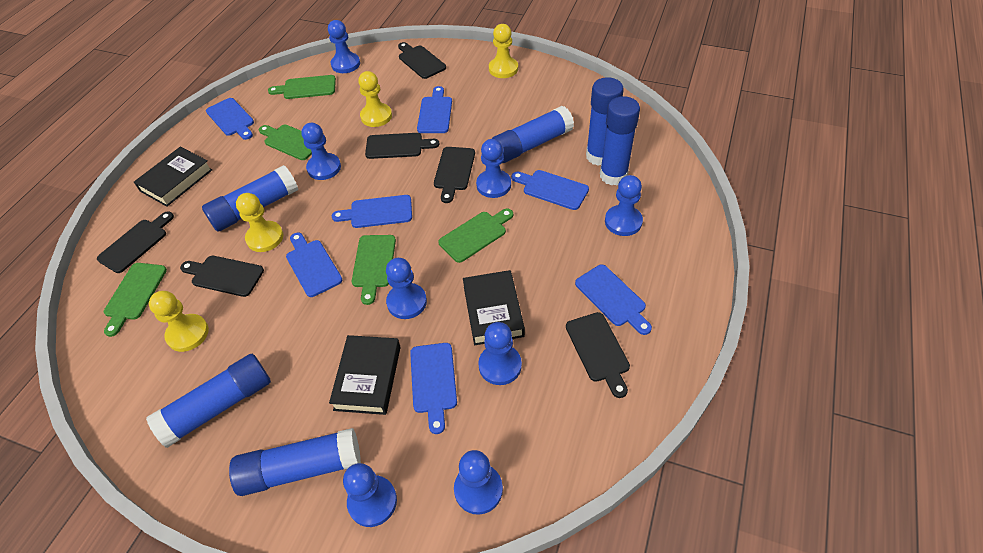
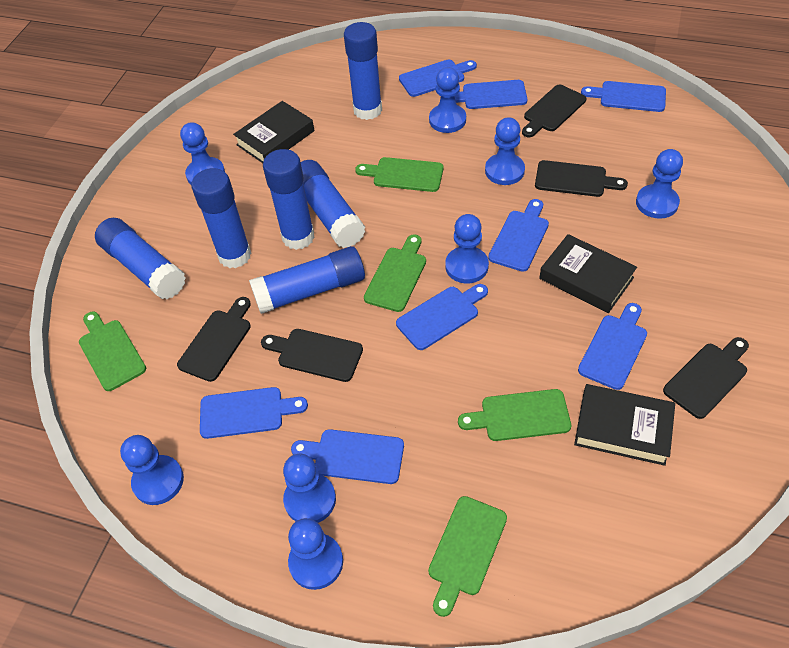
black cutting board: [97,211,174,273] [180,256,264,297] [365,133,439,159] [398,42,446,79] [434,147,475,203] [566,312,630,398] = 6 -> [177,297,251,382] [261,329,363,382] [522,85,586,137] [535,160,628,197] [663,337,749,419] = 5
blue cutting board: [206,98,254,140] [286,233,342,297] [332,195,412,228] [410,343,457,434] [417,86,452,133] [511,170,589,210] [575,265,652,335] = 7 -> [200,387,308,439] [291,429,404,484] [396,284,488,350] [399,60,477,97] [455,80,527,109] [488,199,549,272] [578,303,647,390] [581,81,666,112] = 8
yellow pawn: [149,291,209,352] [236,193,283,252] [358,71,392,127] [489,24,518,78] = 4 -> none = 0

